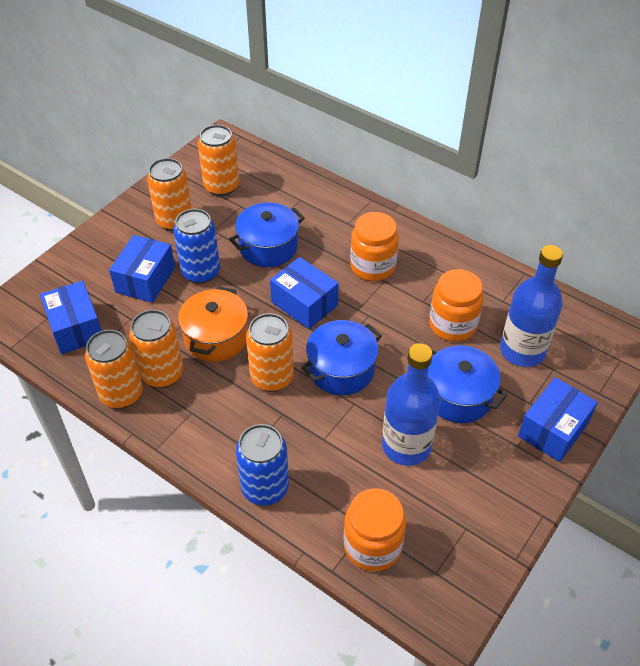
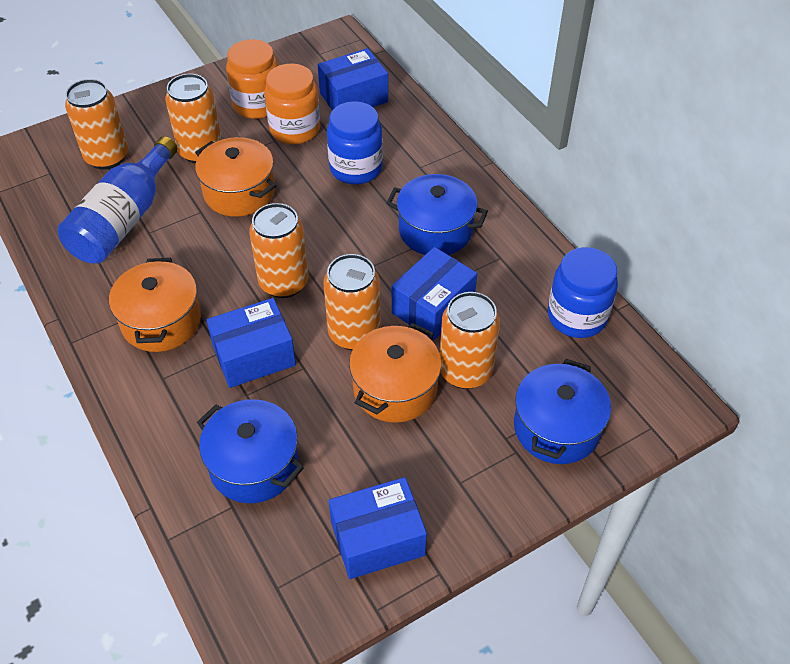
blue bottle: [382,343,441,466] [500,245,563,367] = 2 -> [58,136,178,263] = 1
blue can: [173,209,220,284] [236,424,289,506] = 2 -> none = 0
blue jar: none = 0 -> [327,101,383,184] [548,247,618,338] = 2
orange jar: [344,488,406,572] [350,212,399,281] [429,269,484,342] = 3 -> [226,39,278,119] [264,63,320,144] = 2
orange pot: [178,286,248,362] = 1 -> [109,258,201,352] [195,137,276,217] [349,323,442,423] = 3

